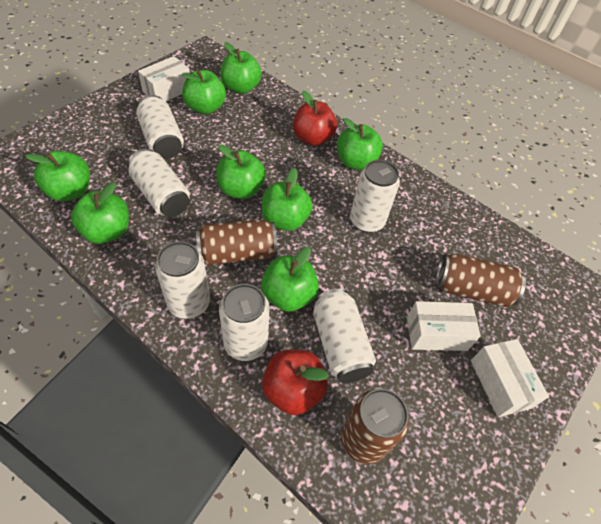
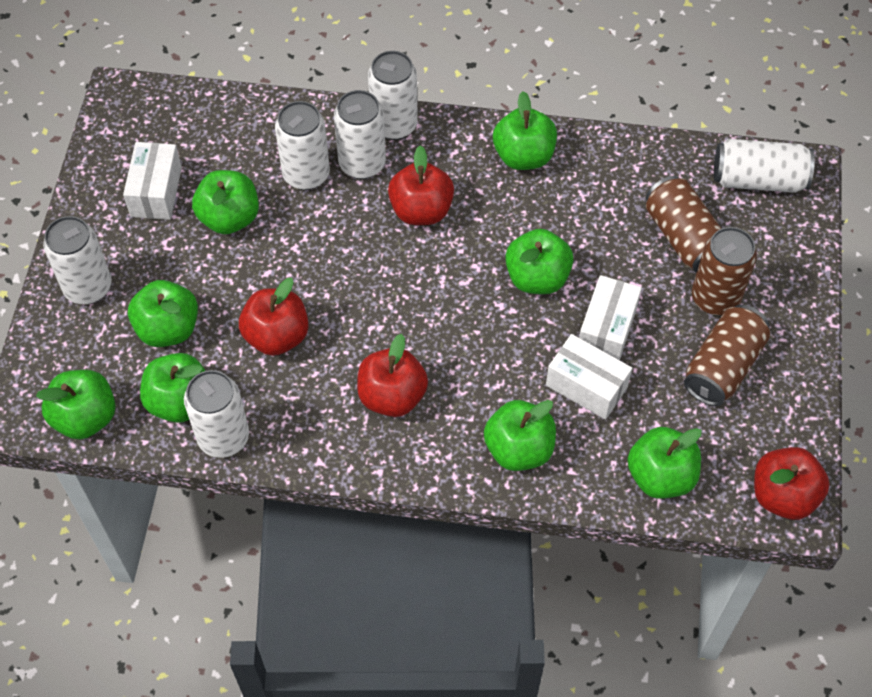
red apple: [262,350,329,415] [293,91,337,146] = 2 -> [239,278,309,356] [357,334,428,417] [388,146,454,225] [754,447,830,520] = 4

